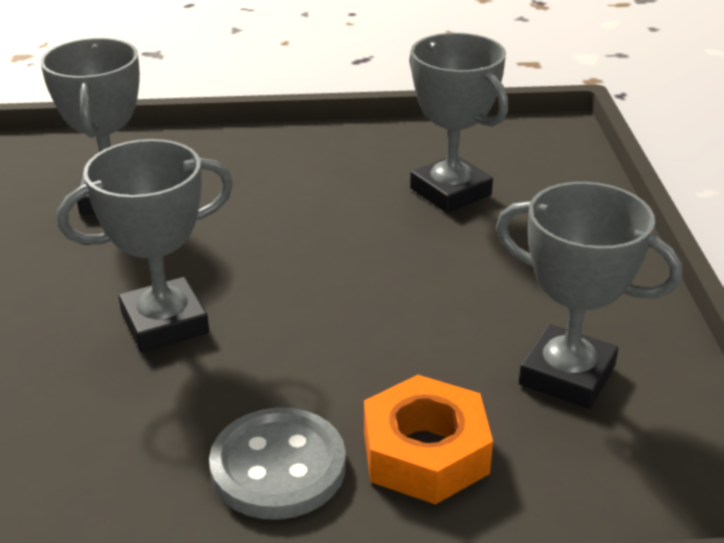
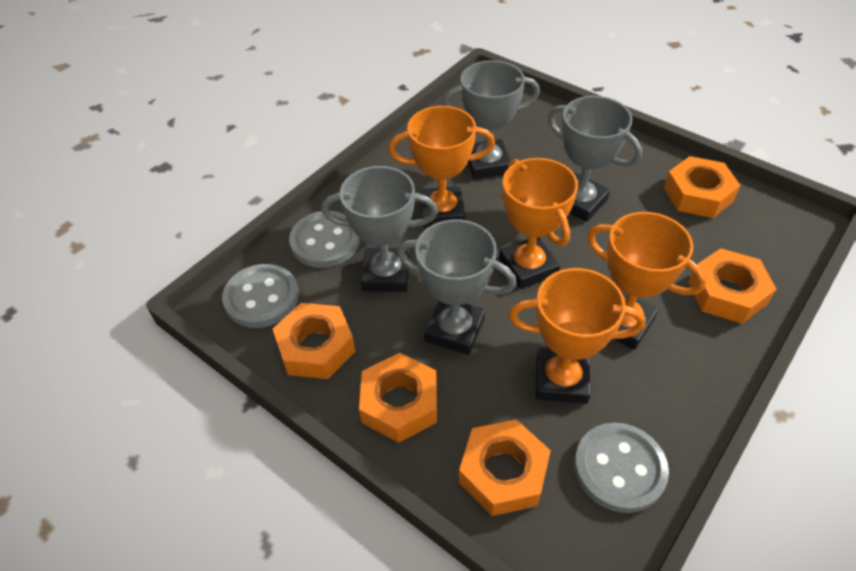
grey button: [209,408,346,520] = 1 -> [222,264,299,328] [289,211,360,268] [574,423,669,513] = 3
orange nut: [364,375,493,505] = 1 -> [273,303,355,379] [359,353,437,443] [459,419,551,516] [664,156,741,218] [688,248,777,324] = 5
orange trophy: none = 0 -> [388,106,495,228] [499,158,578,289] [509,268,646,404] [587,212,707,350] = 4

